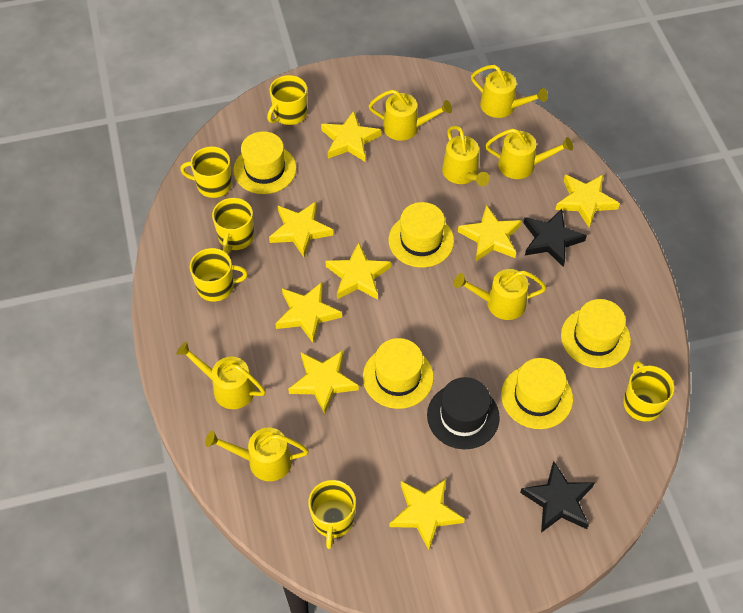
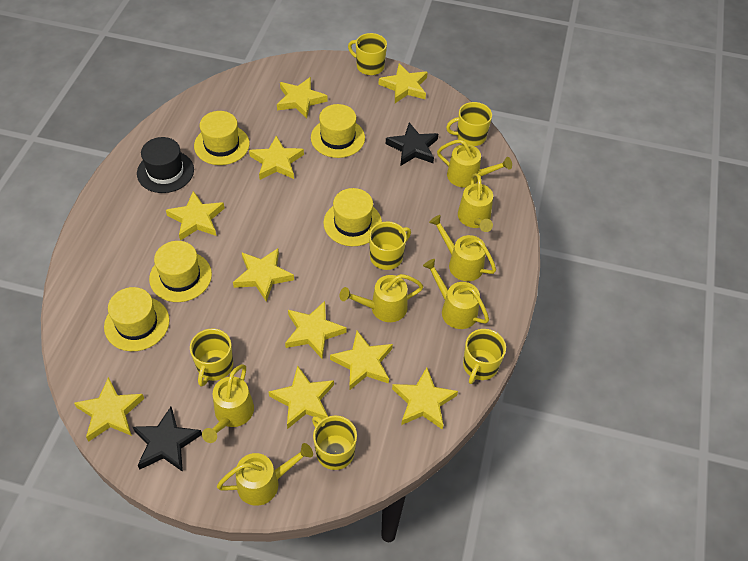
yellow star: [269,202,333,257] [275,282,342,344] [288,350,359,414] [321,111,381,162] [326,242,391,300] [390,479,465,550] [458,205,522,261] [555,175,620,228] = 8 -> [74,377,144,442] [166,191,225,241] [233,248,294,302] [249,136,304,180] [269,365,334,429] [277,77,327,119] [285,301,347,359] [330,331,393,391] [378,63,428,103] [392,367,458,429] = 10

